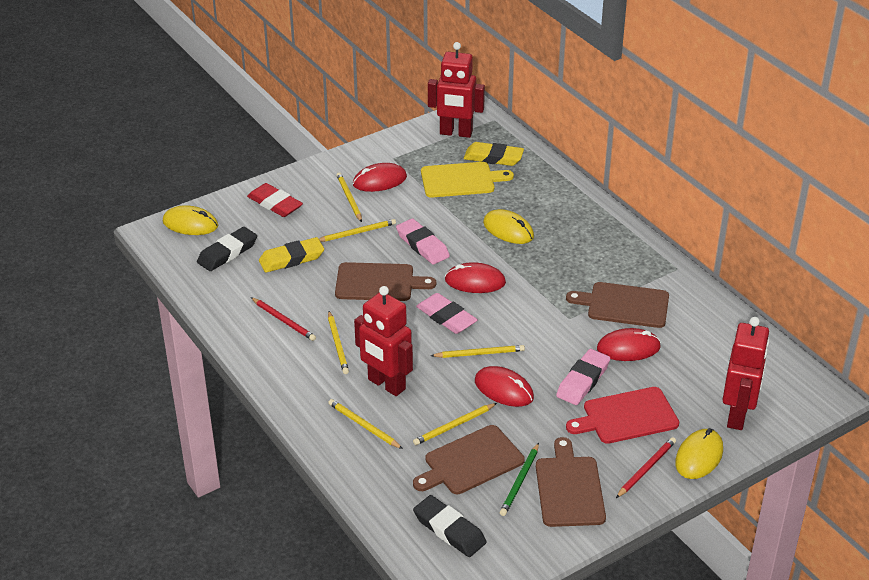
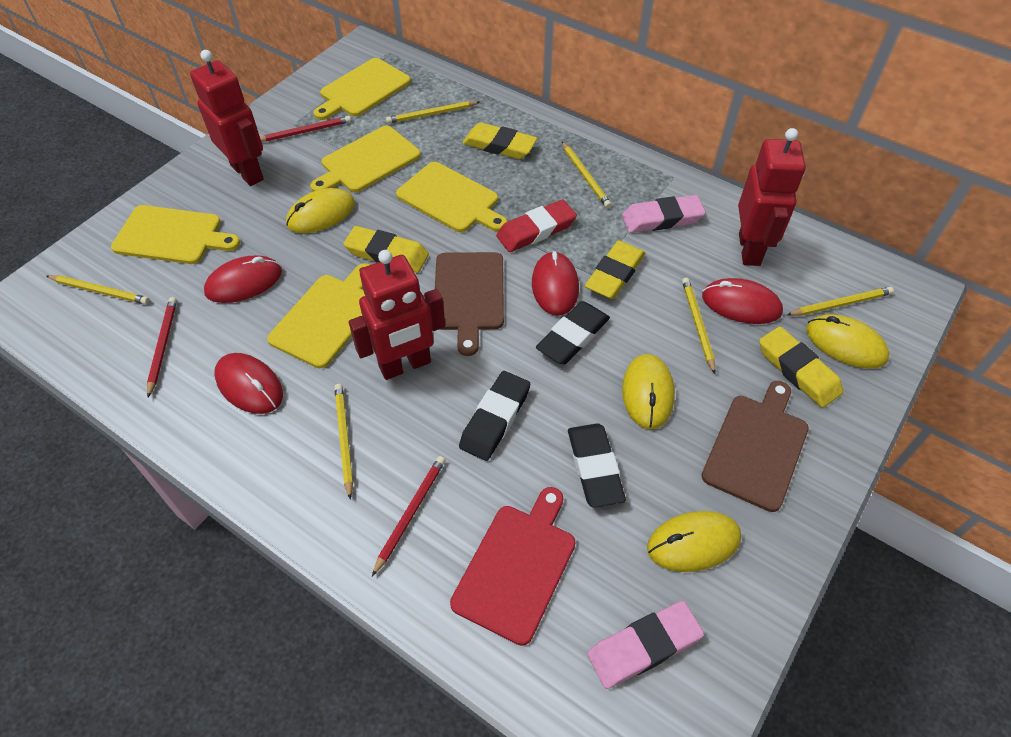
black eraser: [197,227,257,271] [413,495,487,557] = 2 -> [459,371,530,461] [536,301,610,364] [568,424,626,508] = 3
brown cutting board: [335,262,436,301] [413,425,525,494] [536,437,606,527] [566,282,669,328] = 4 -> [435,252,504,356] [701,381,809,512] = 2
green pencil: [500,443,539,516] = 1 -> none = 0
pink eraser: [396,218,450,265] [416,293,478,334] [556,349,610,405] = 3 -> [587,601,704,689] [622,195,706,233] = 2
red pencil: [251,297,316,341] [616,437,676,498] = 2 -> [147,297,177,397] [260,116,351,142] [372,456,445,576] = 3
yellow cutting board: [421,162,514,197] = 1 -> [111,205,240,264] [267,263,370,368] [310,126,421,192] [314,58,411,120] [396,162,507,232] = 5
yellow eraser: [259,237,324,273] [464,142,524,166] = 2 -> [344,226,429,273] [463,122,537,159] [585,241,646,299] [759,326,843,408] = 4
yellow mouse: [163,205,218,235] [483,209,534,244] [675,428,723,479] = 3 -> [286,188,355,233] [622,354,675,429] [647,511,742,572] [806,314,890,368] = 4

